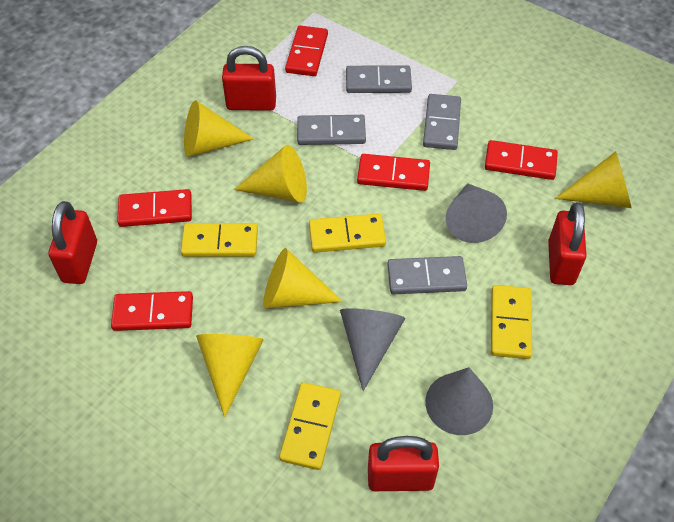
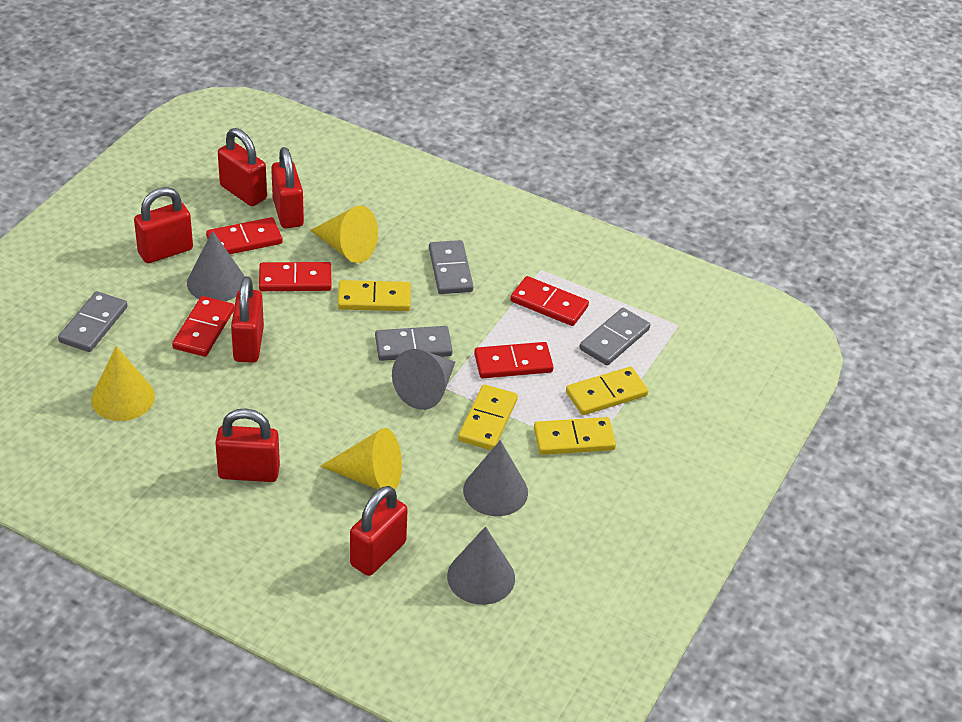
grey cone: [340,308,405,391] [425,367,493,435] [446,183,507,243] = 3 -> [187,231,245,301] [392,349,455,410] [447,526,515,605] [463,440,528,516] = 4
red padlock: [49,201,97,284] [222,46,276,111] [368,436,439,491] [548,202,587,285] = 4 -> [134,187,193,263] [215,408,280,482] [218,128,267,206] [231,276,264,363] [271,147,304,228] [350,486,408,576] = 6
yellow cone: [184,100,254,157] [196,334,264,417] [234,145,307,203] [263,248,343,309] [555,151,632,208] = 5 -> [91,346,155,421] [310,205,378,263] [320,428,402,490] = 3

